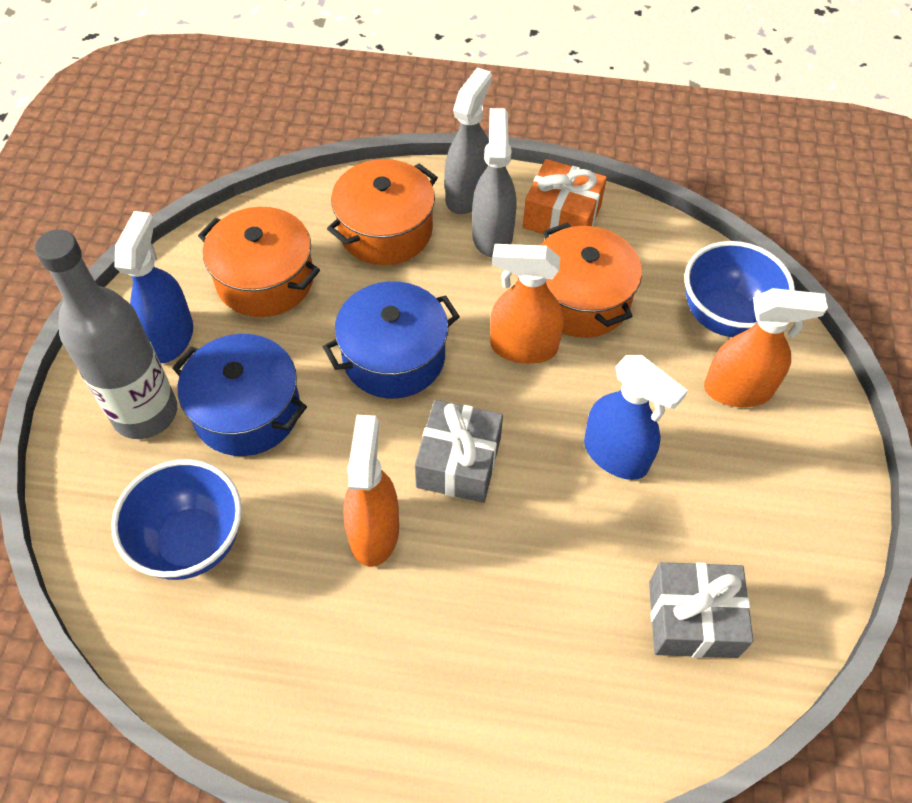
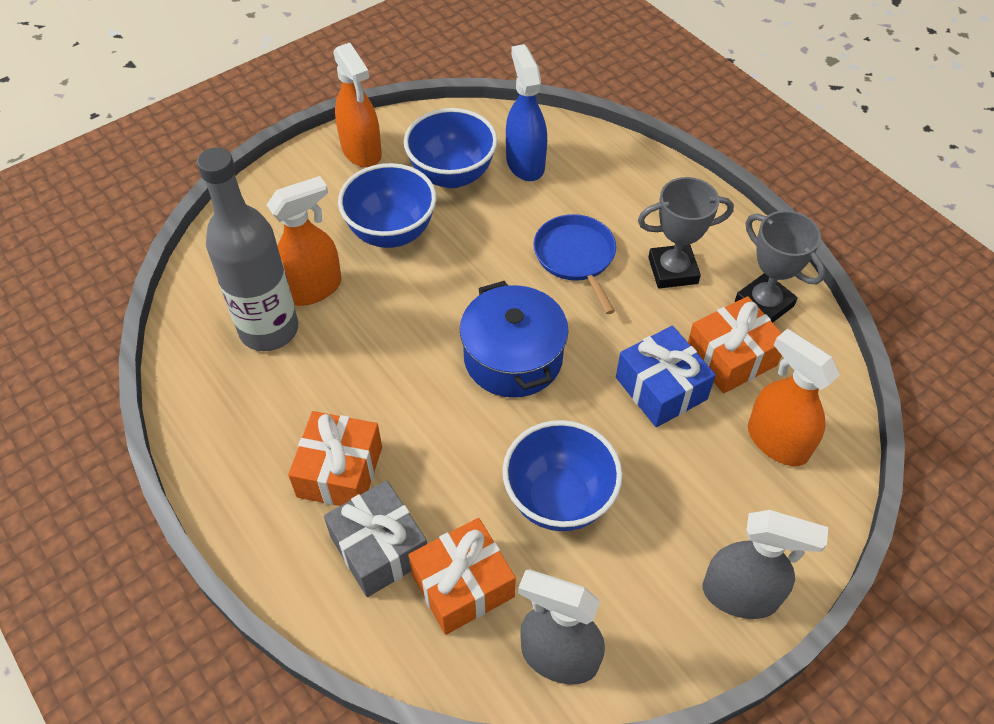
blue bowl: [111,459,242,580] [684,241,795,337] = 2 -> [338,163,436,248] [404,108,498,188] [502,420,622,531] = 3
blue gift: none = 0 -> [616,326,716,427] = 1
blue pan: none = 0 -> [533,214,616,314] = 1
blue pot: [172,334,307,456] [323,281,460,399] = 2 -> [460,281,569,398] = 1
blue spray bottle: [114,211,193,363] [584,355,688,480] = 2 -> [506,44,547,181] = 1
grey gift: [415,400,503,503] [649,562,753,658] = 2 -> [324,480,427,597] = 1
grey trophy: none = 0 -> [638,177,734,289] [735,210,825,323] = 2
orange gift: [523,159,607,236] = 1 -> [288,411,382,506] [408,518,516,635] [688,296,782,393] = 3
orange pot: [198,207,320,317] [327,159,438,265] [541,222,642,338] = 3 -> none = 0

